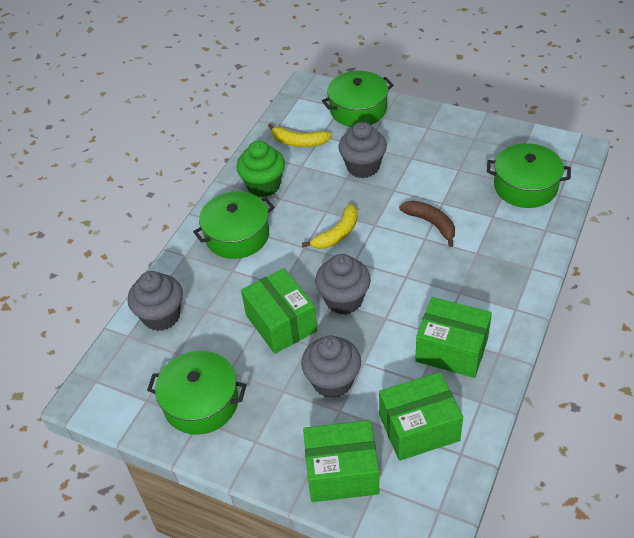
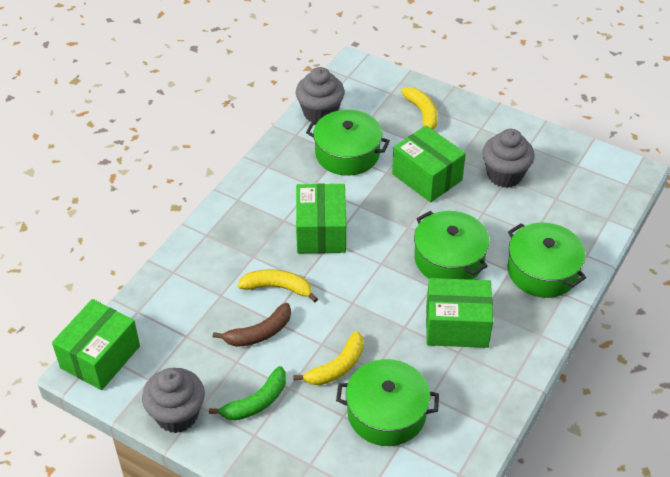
green banana: none = 0 -> [209,366,286,420] = 1
green cupcake: [236,141,285,197] = 1 -> none = 0
grey cupcake: [128,271,183,331] [301,335,361,398] [315,254,371,315] [338,122,387,178] = 4 -> [142,368,205,433] [296,67,345,122] [482,129,535,188] = 3
yellow banana: [268,123,332,147] [302,204,358,249] = 2 -> [238,269,318,302] [294,331,364,385] [401,87,438,130] = 3

